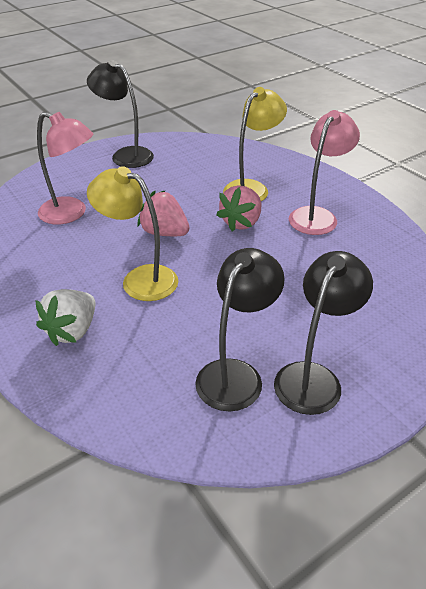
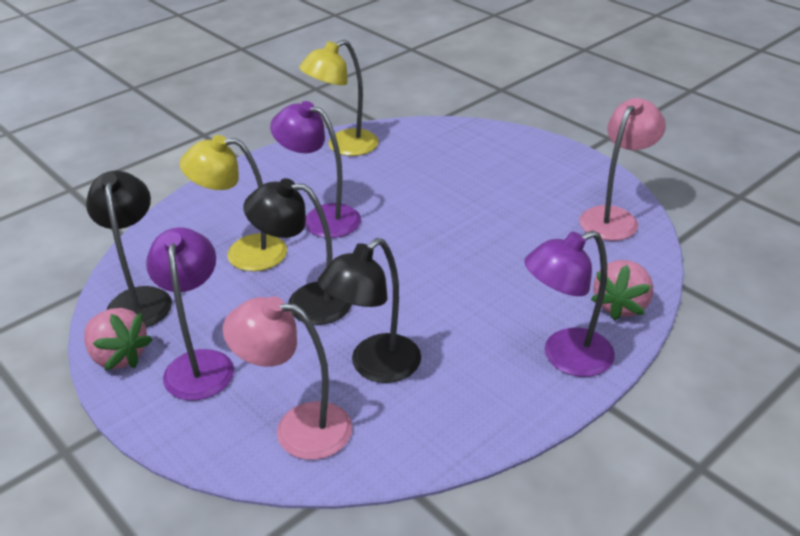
purple lamp: none = 0 -> [146,228,234,400] [270,101,361,238] [524,230,615,377] = 3
white strawberry: [35,289,96,346] = 1 -> none = 0

